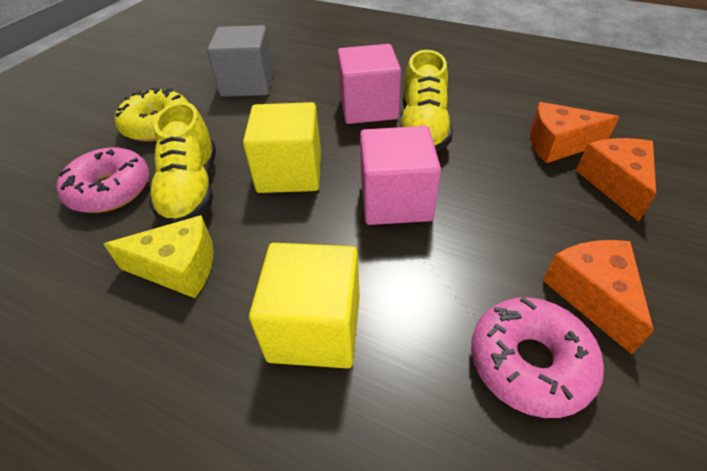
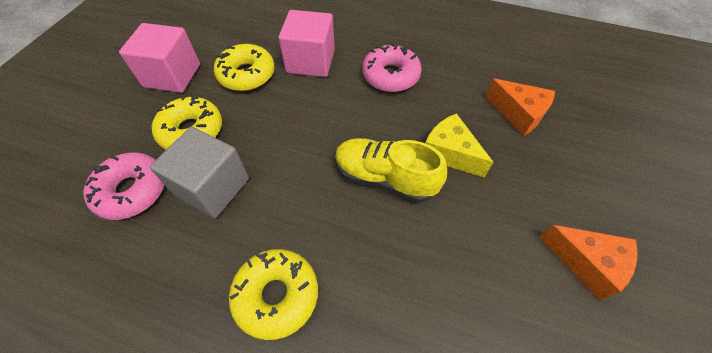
orange cheese: [530,102,619,163] [543,240,654,354] [576,138,656,222] = 3 -> [485,79,555,136] [539,225,637,300] = 2
yellow cube: [243,102,321,193] [249,243,360,368] = 2 -> none = 0
yellow donut: [115,88,189,142] = 1 -> [152,95,222,150] [214,44,275,91] [229,249,318,340] = 3
yellow shoe: [149,102,216,225] [400,50,453,152] = 2 -> [335,138,447,203] = 1

